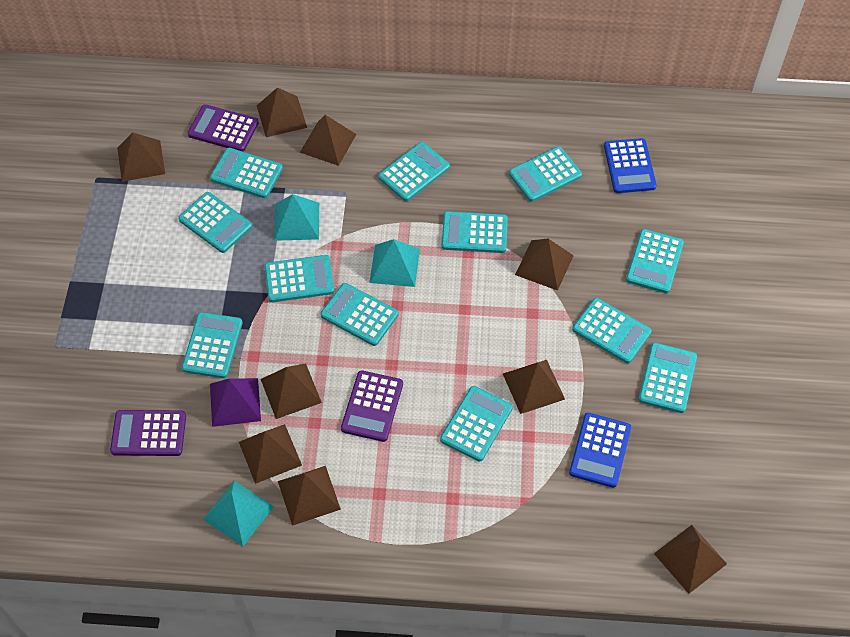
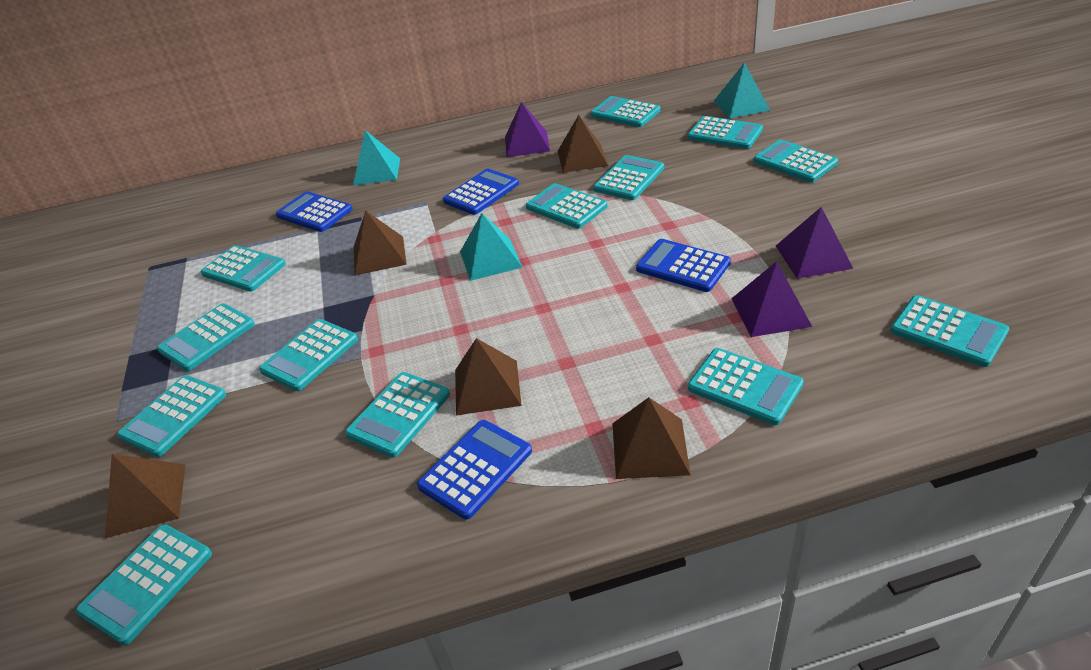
blue calculator: [569,413,631,488] [604,138,657,193] = 2 -> [276,191,353,232] [417,420,532,519] [443,169,519,215] [636,239,731,292] = 4
brown pyramid: [117,132,165,182] [239,424,302,484] [257,87,307,137] [261,363,322,419] [278,466,341,526] [300,115,357,166] [503,360,565,414] [515,239,574,291] [654,525,727,594] = 9 -> [105,454,186,538] [354,210,407,276] [455,338,522,415] [558,115,608,173] [612,397,690,479] = 5
purple calculator: [110,410,186,456] [188,104,259,152] [341,370,403,442] = 3 -> none = 0
purple pyramid: [210,378,261,427] = 1 -> [505,102,550,157] [731,261,812,337] [776,207,853,278] = 3
turquoise calculator: [178,192,252,253] [182,312,243,378] [210,148,283,198] [265,255,334,302] [320,283,398,346] [378,142,450,201] [440,386,513,462] [442,211,508,253] [509,146,582,202] [572,298,652,363] [626,229,684,293] [638,343,697,413] = 12 -> [76,524,212,645] [117,375,226,457] [157,303,255,371] [201,245,286,292] [259,319,358,391] [345,372,450,458] [526,183,608,229] [591,96,661,127] [594,155,664,200] [688,116,763,149] [688,348,804,425] [754,140,838,182] [890,295,1009,367] = 13

